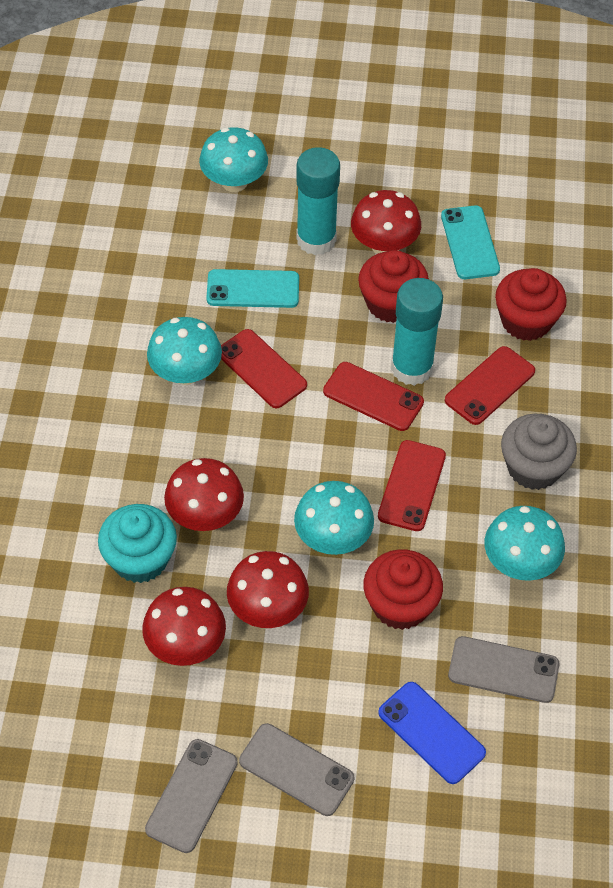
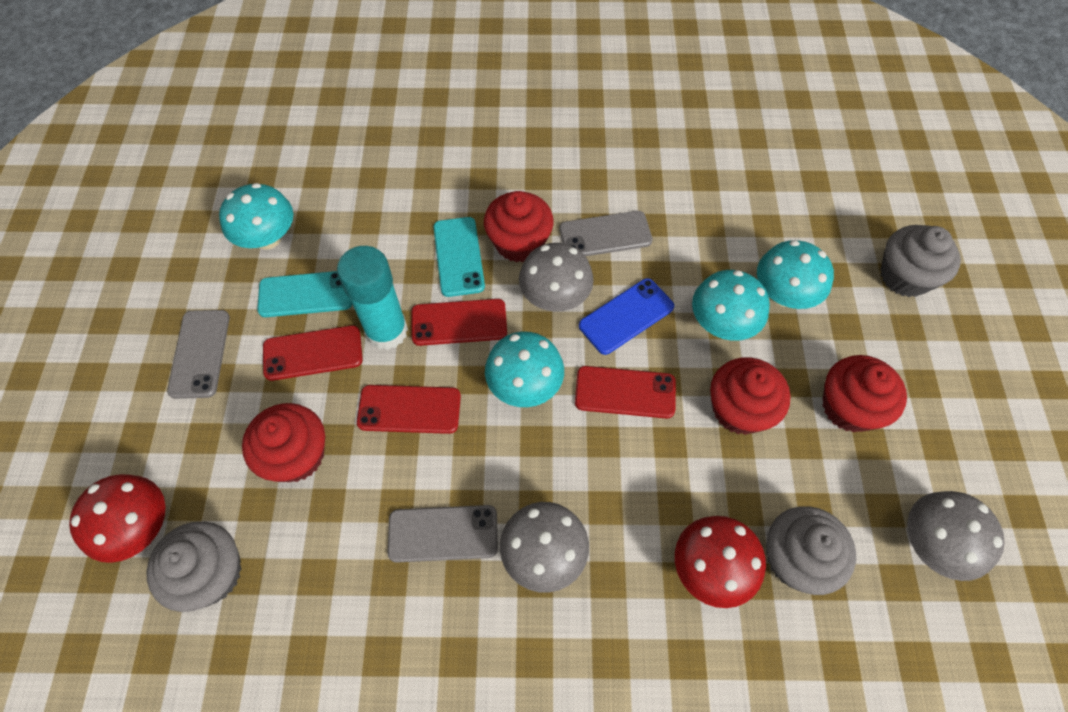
grey cupcake: [501,414,577,490] = 1 -> [146,522,241,612] [766,507,856,595] [880,225,961,297] = 3
grey mushroom: none = 0 -> [500,502,589,593] [519,243,594,312] [907,491,1005,581] = 3
red cupcake: [358,250,429,323] [363,549,443,630] [495,268,567,341] = 3 -> [242,403,325,482] [484,191,554,262] [710,357,791,435] [823,355,907,432] = 4
red mushroom: [142,587,226,666] [164,458,244,531] [227,551,309,628] [351,190,421,254] = 4 -> [69,474,165,563] [675,516,766,608] = 2
turquoise cupcake: [98,504,177,583] = 1 -> none = 0
turquoise glue stick: [296,147,340,255] [391,278,443,386] = 2 -> [337,246,408,350] = 1

